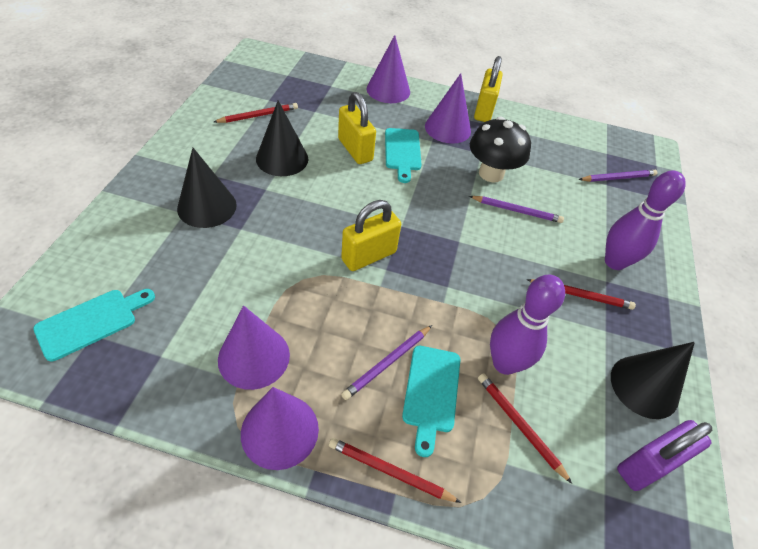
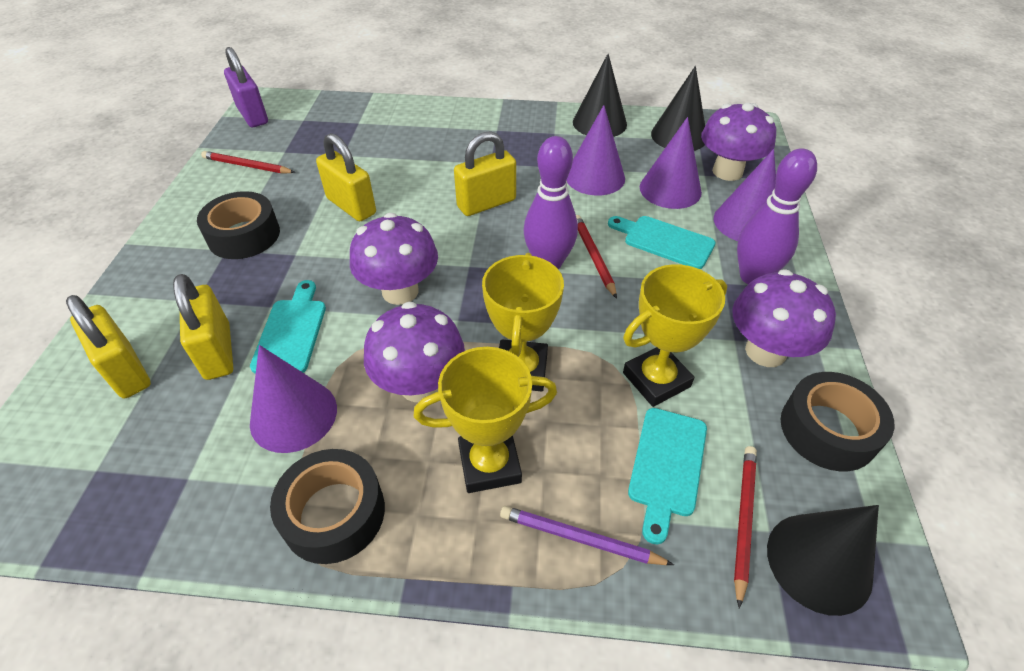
black mushroom: [470,116,531,182] = 1 -> none = 0
black tape: none = 0 -> [197,191,280,259] [270,449,385,564] [780,372,894,471] = 3
purple mushroom: none = 0 -> [350,213,438,305] [364,302,465,402] [701,103,776,181] [732,269,836,367] = 4
purple pencil: [341,325,432,400] [469,196,564,223] [578,170,658,182] = 3 -> [500,506,674,565] = 1
red pencil: [214,103,298,123] [329,438,461,503] [478,373,572,484] [526,279,636,310] = 4 -> [201,151,295,174] [576,215,617,299] [734,446,757,609] = 3
yellow padlock: [338,92,376,164] [341,200,401,271] [474,56,503,122] = 3 -> [66,295,151,398] [173,274,233,380] [316,133,376,221] [454,131,516,216] = 4
yellow trophy: none = 0 -> [414,347,557,493] [482,253,564,391] [623,264,727,407] = 3

